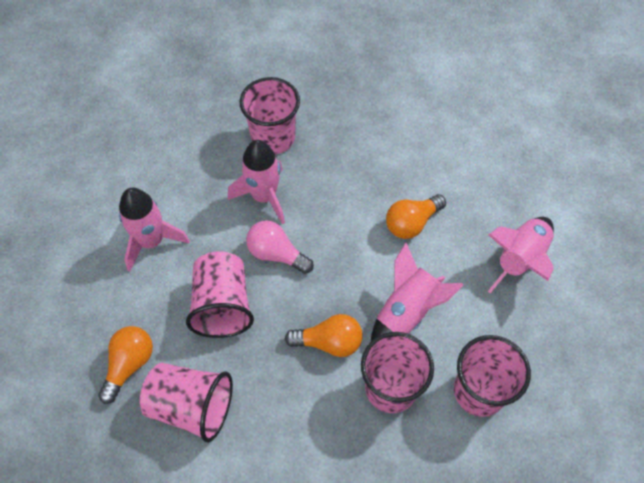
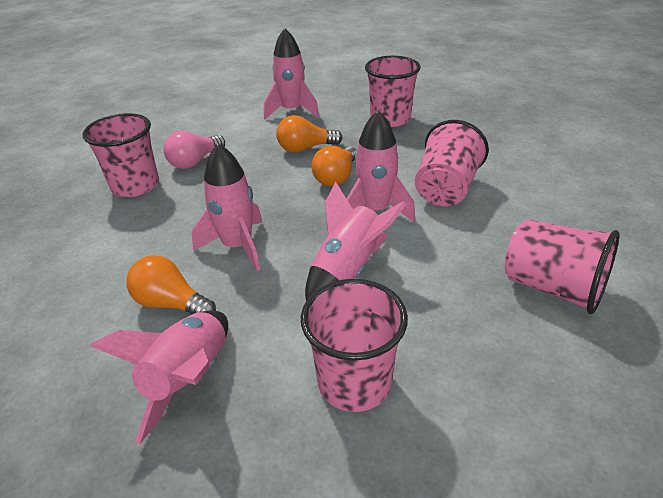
pink rocket: [119,188,190,272] [228,140,285,224] [371,242,463,341] [488,217,554,293] = 4 -> [90,311,228,444] [192,143,262,271] [264,28,319,120] [305,182,406,301] [346,110,415,222] = 5

